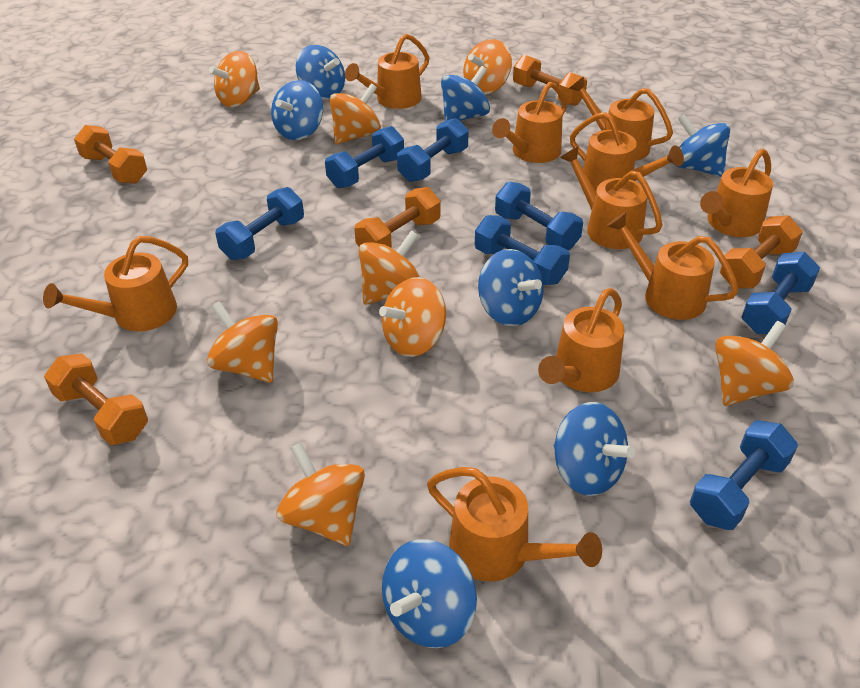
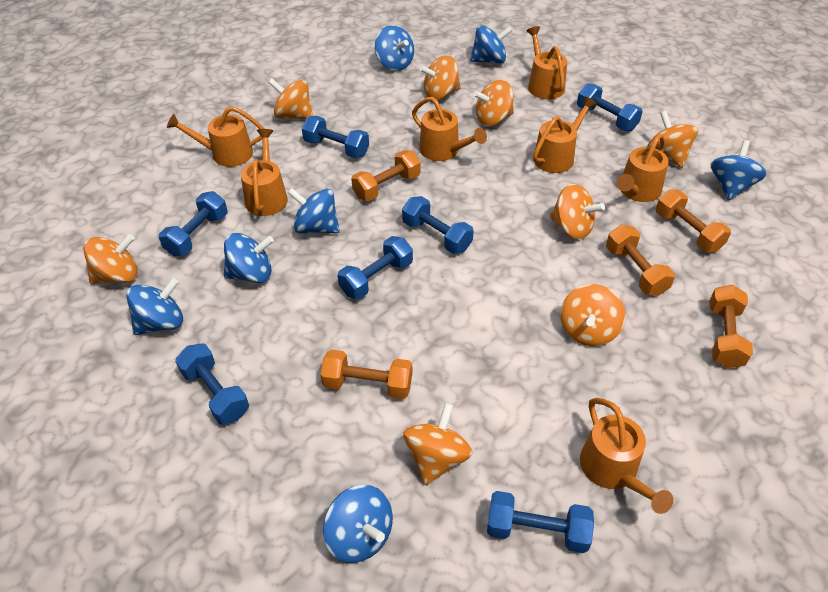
orange watering can: [43,236,188,331] [345,34,429,109] [427,467,602,581] [492,82,567,163] [538,288,625,392] [560,147,662,249] [569,76,673,161] [570,112,684,192] [607,212,739,320] [700,149,773,237] = 10 -> [167,106,264,167] [241,129,288,216] [412,97,487,161] [527,26,567,99] [533,96,597,173] [580,398,673,514] [617,134,669,202] = 7

